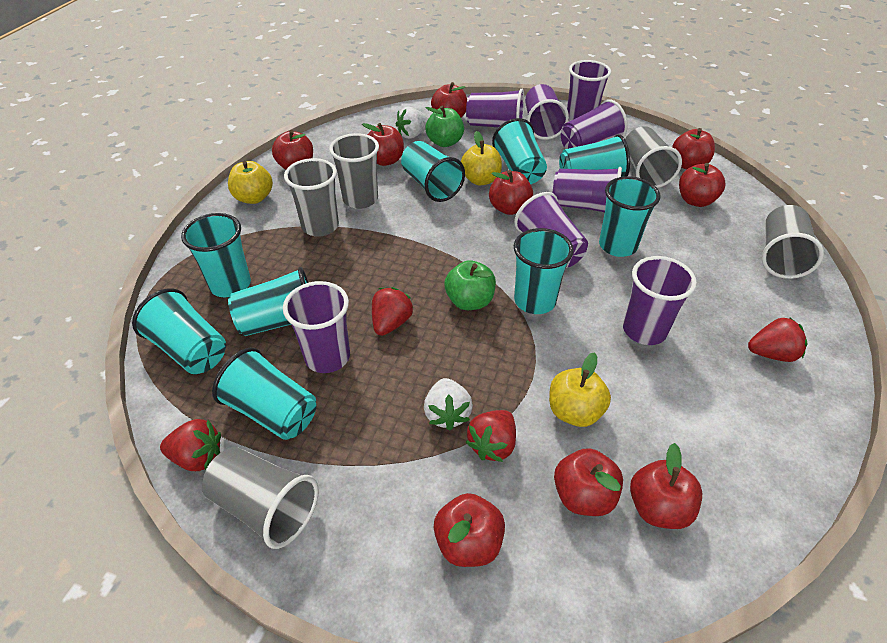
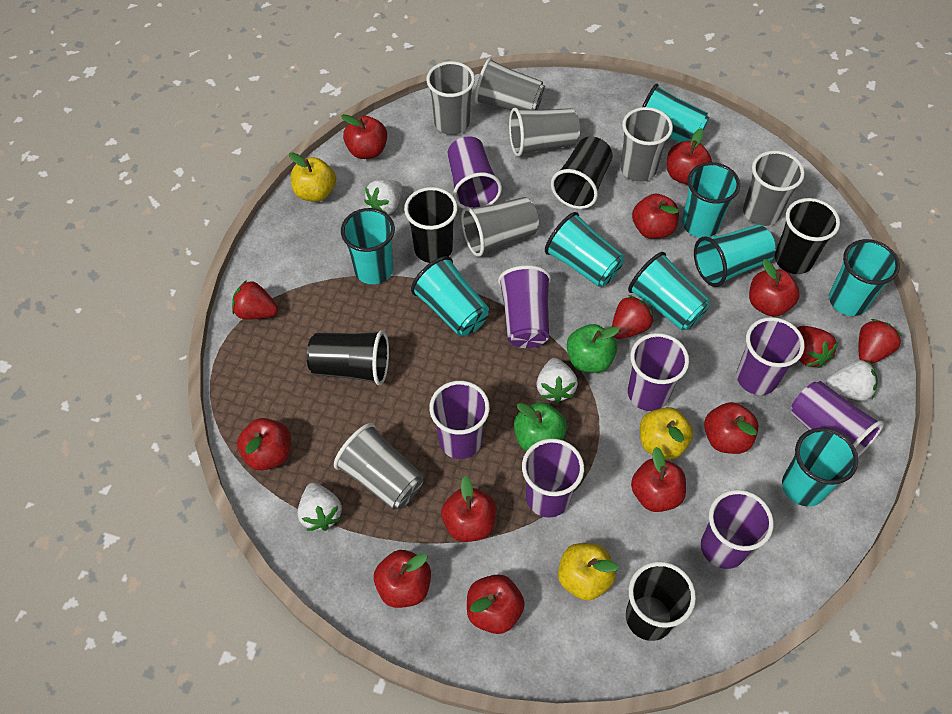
black cup: none = 0 -> [307,330,389,386] [404,187,458,263] [551,136,613,209] [626,562,696,641] [775,198,840,274] = 5
grey cup: [202,447,319,549] [284,158,339,237] [329,133,379,209] [625,126,682,188] [762,205,824,279] = 5 -> [334,423,423,510] [426,61,475,135] [461,197,539,257] [474,58,545,110] [509,108,580,157] [620,107,673,182] [743,151,805,226] = 7
red apple: [272,130,313,170] [362,123,404,166] [431,82,467,118] [434,493,505,567] [489,170,533,215] [554,448,623,516] [630,443,702,529] [672,128,715,169] [679,163,725,207] = 9 -> [237,418,291,470] [341,114,387,159] [374,550,431,608] [441,476,497,542] [467,574,525,634] [631,447,686,512] [632,194,679,239] [667,128,712,185] [704,402,759,454] [749,259,800,317] = 10
white strawberry: [396,107,429,139] [424,378,473,431] = 2 -> [298,483,342,531] [364,180,403,215] [536,358,578,403] [826,360,878,401] = 4

